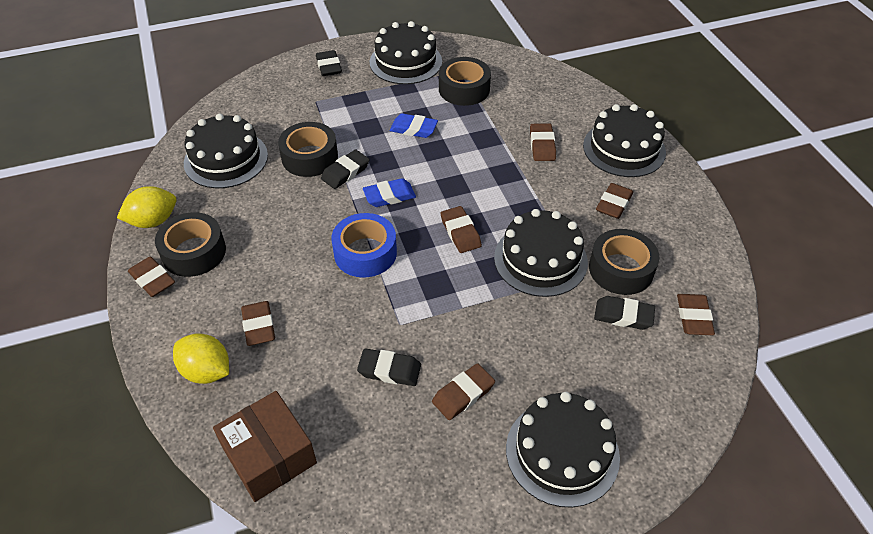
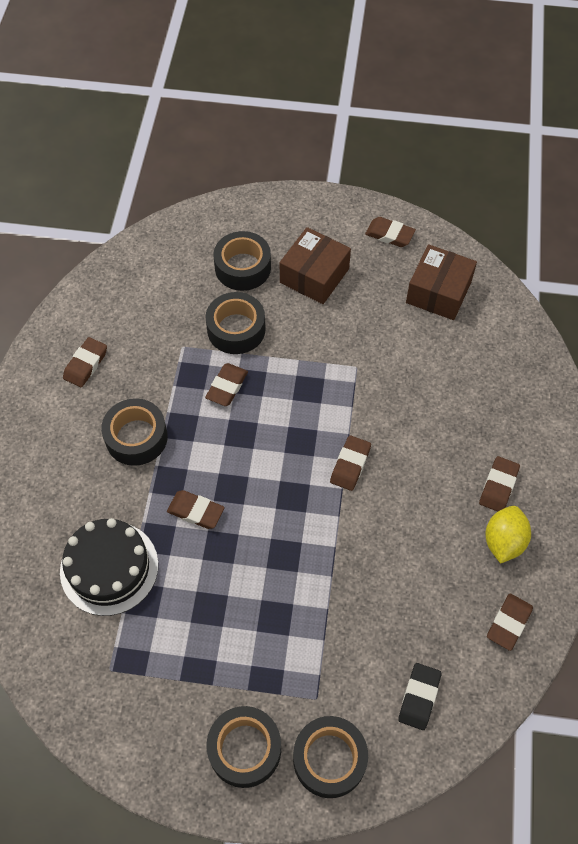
black cake: [184,113,268,188] [370,21,442,84] [494,209,588,297] [506,392,620,508] [583,104,666,177] = 5 -> [60,518,158,616] = 1
black eraser: [316,50,342,76] [321,150,370,189] [357,348,421,386] [594,296,655,330] = 4 -> [398,663,441,730] = 1
black tape: [155,212,226,277] [278,122,338,177] [439,57,491,106] [589,229,659,295] = 4 -> [101,398,168,466] [206,292,266,354] [207,706,281,788] [214,231,271,291] [293,716,368,798] = 5
blue eraser: [363,178,416,207] [390,113,438,138] = 2 -> none = 0
blue tape: [331,213,397,278] = 1 -> none = 0
brown box: [213,391,317,502] = 1 -> [280,227,351,304] [406,244,477,320] = 2
yellow lemon: [117,186,176,228] [173,333,229,384] = 2 -> [485,506,531,564] = 1

